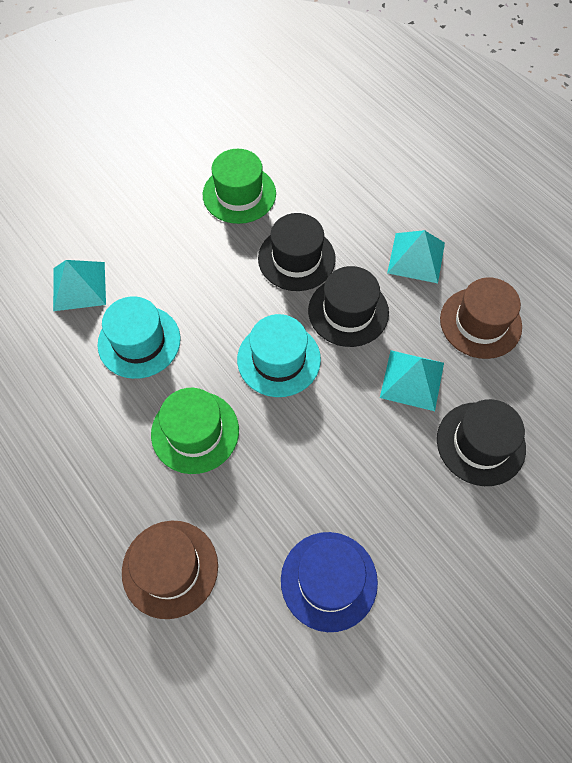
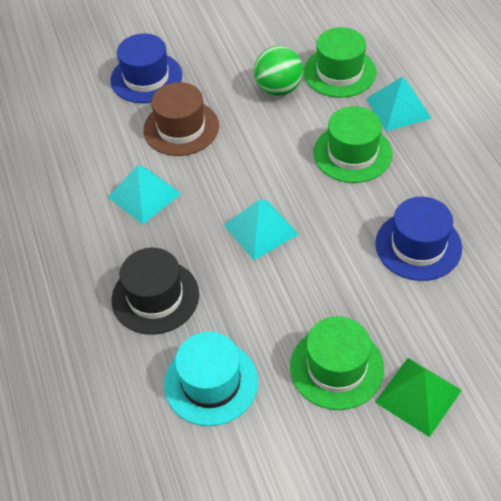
black hat: [258,213,336,291] [308,266,389,347] [437,399,526,486] = 3 -> [112,248,199,335] = 1
blue hat: [281,532,378,632] = 1 -> [110,33,182,103] [375,197,462,281] = 2
brown hat: [122,521,218,619] [440,277,522,359] = 2 -> [143,82,219,156] = 1
green ball: none = 0 -> [254,46,303,96] = 1
green hat: [151,388,239,474] [203,149,276,224] = 2 -> [290,316,384,410] [303,27,376,98] [313,106,393,183] = 3
green pyramid: none = 0 -> [375,358,462,437] = 1
turquoise hat: [97,296,181,379] [237,314,321,397] = 2 -> [164,332,258,426] = 1

